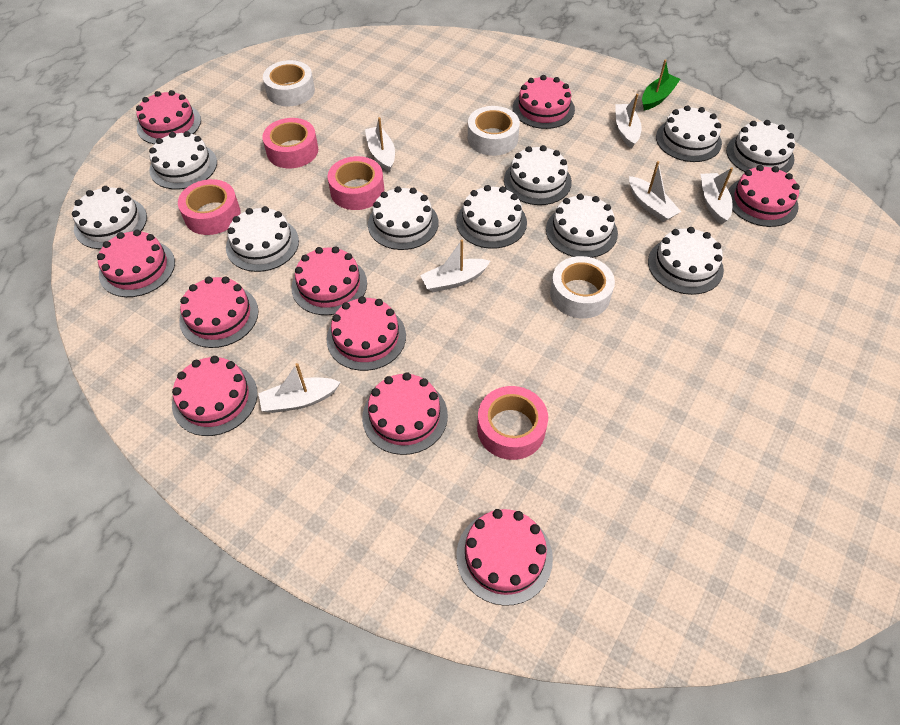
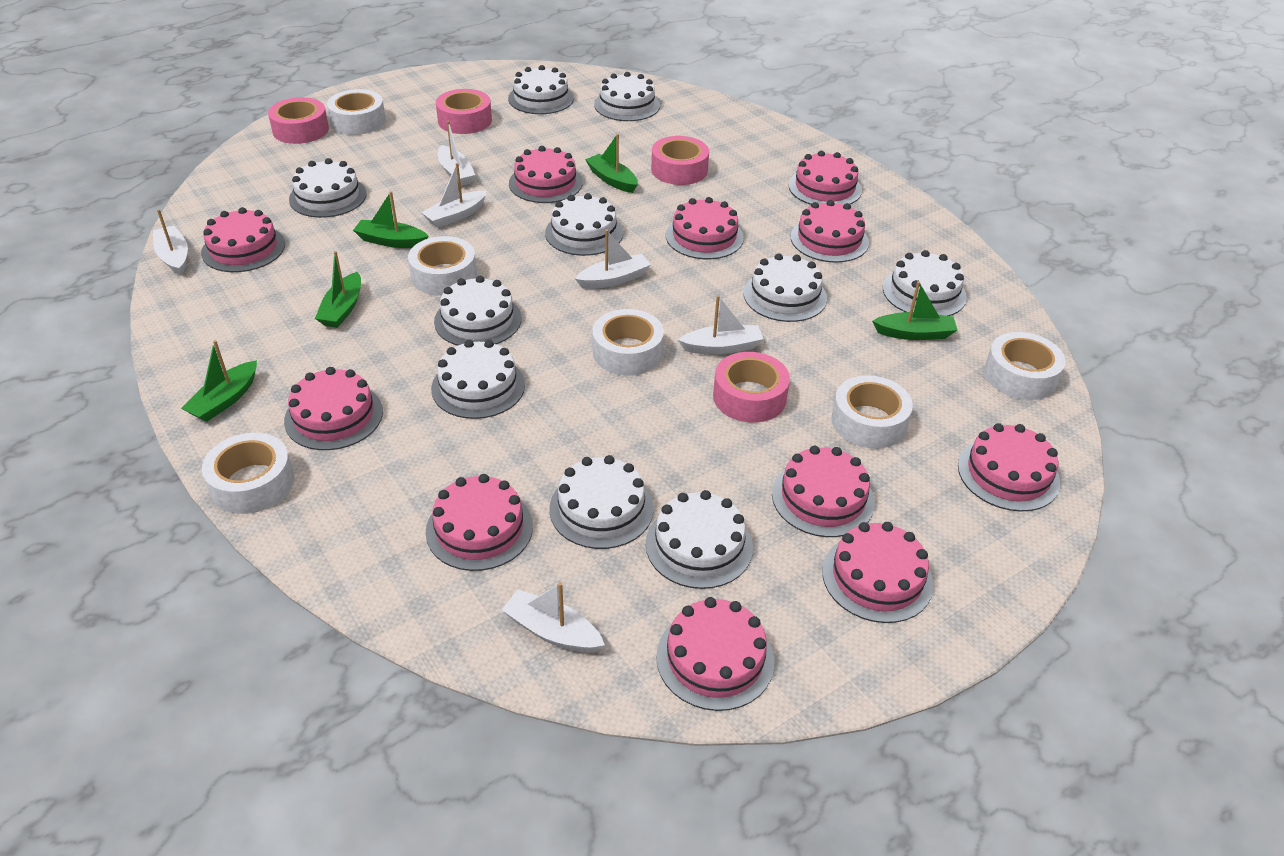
green boat: [642,59,680,110] = 1 -> [181,340,257,422] [315,251,361,328] [353,191,429,248] [585,134,638,193] [872,281,957,340] = 5
pink cake: [97,230,175,297] [136,90,201,144] [172,356,258,436] [179,276,259,348] [291,246,367,315] [327,296,406,371] [362,372,448,455] [456,509,553,606] [513,75,575,129] [728,165,800,227] = 10 -> [201,207,285,272] [284,367,383,450] [426,474,533,571] [509,146,582,203] [656,597,774,711] [666,197,744,259] [772,446,875,537] [788,151,862,205] [791,200,869,263] [822,522,933,623] [958,423,1060,512] = 11
white tape: [263,60,315,106] [468,106,520,156] [550,256,615,318] = 3 -> [202,433,294,514] [327,89,386,135] [408,236,477,296] [592,309,664,376] [832,375,913,449] [984,332,1066,400] = 6

